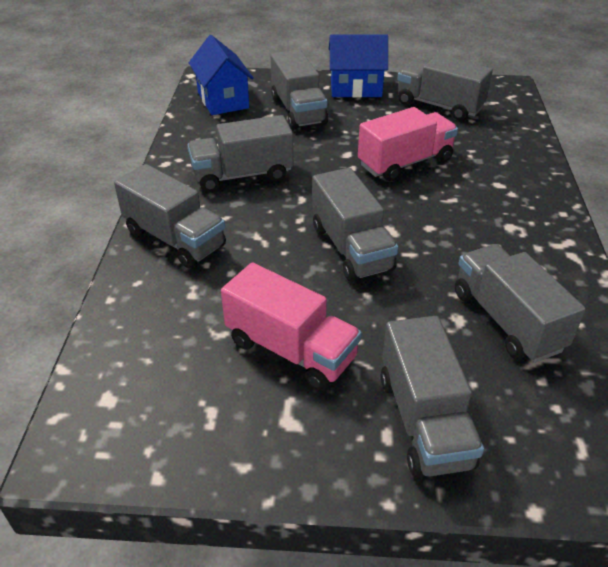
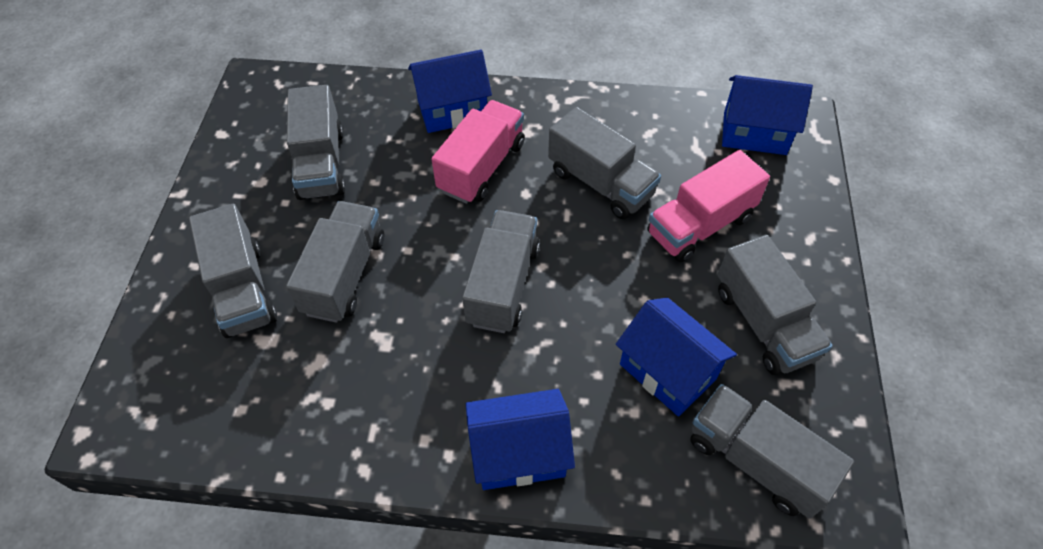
blue house: [189,35,254,115] [329,34,388,98] = 2 -> [408,49,492,133] [466,389,575,490] [616,298,737,416] [722,75,813,155] = 4

